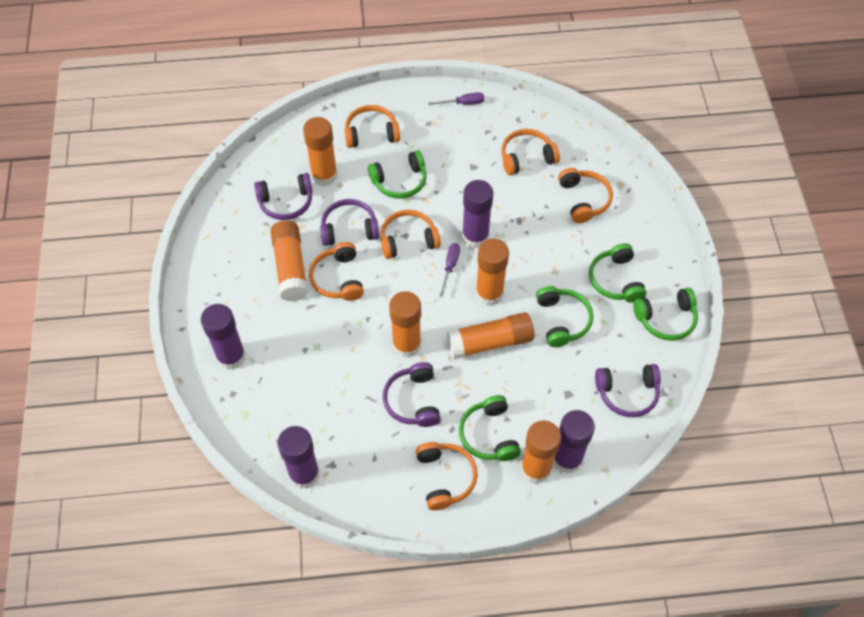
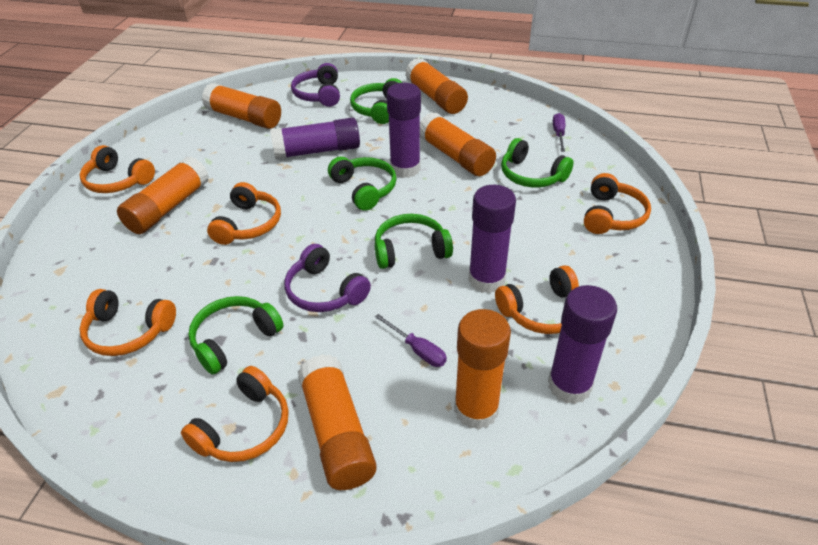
purple headphones: [254,173,313,220] [320,199,379,246] [383,362,441,427] [595,364,661,417] = 4 -> [285,244,371,312] [291,63,340,107] = 2

